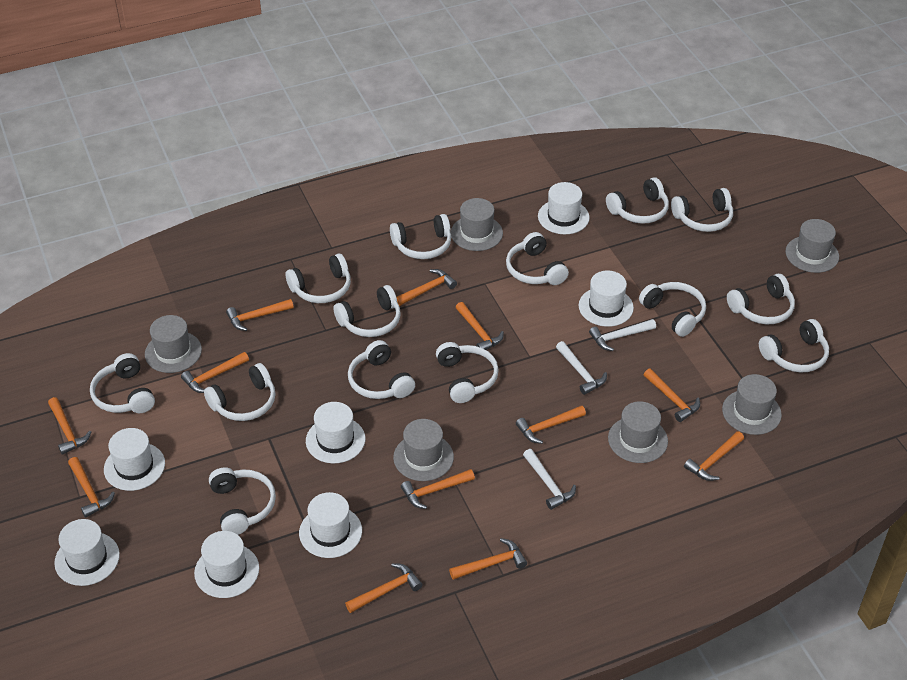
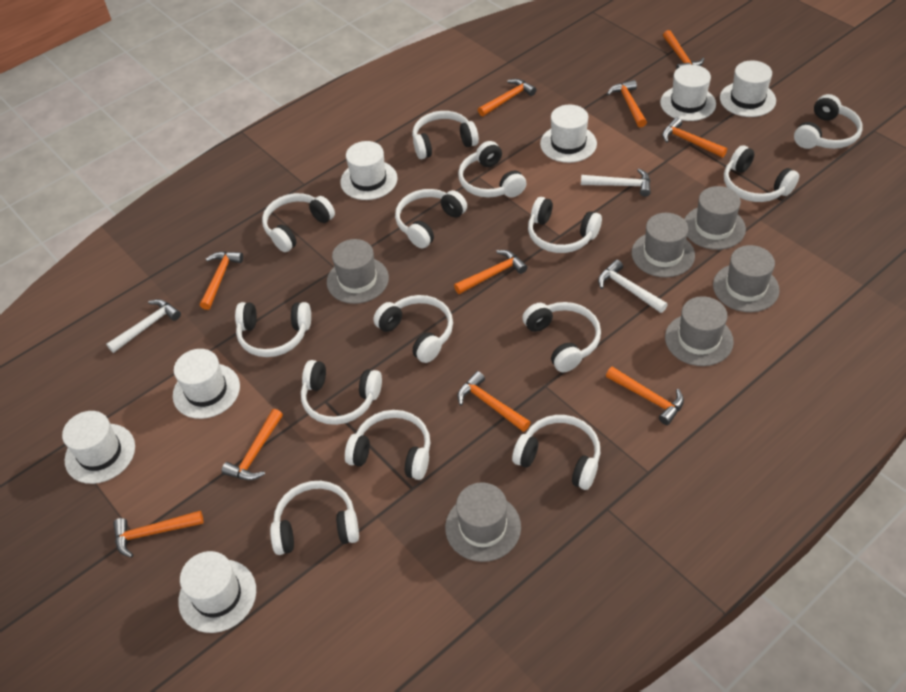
orange hammer: [48,397,91,455] [68,457,115,518] [181,352,249,393] [226,299,294,331] [345,563,423,613] [396,269,457,306] [401,469,475,509] [449,538,527,580] [455,302,504,350] [516,405,586,444] [644,369,700,422] [684,431,744,481] = 12 -> [113,511,203,558] [200,251,243,310] [221,409,283,480] [454,250,527,294] [457,371,531,432] [478,79,537,116] [606,367,684,425] [607,80,647,127] [662,118,727,157] [663,30,704,70] = 10

